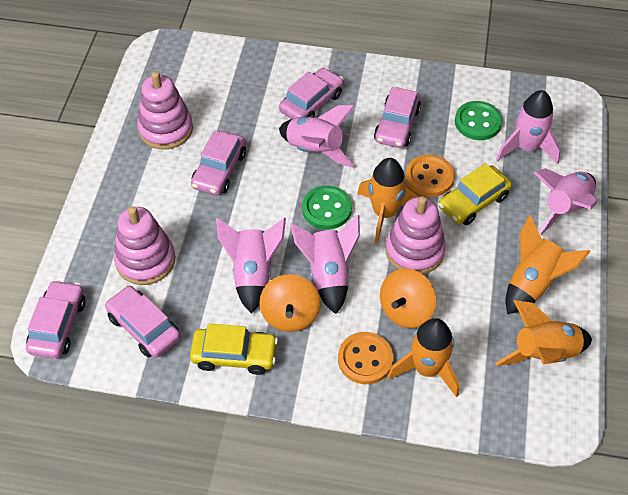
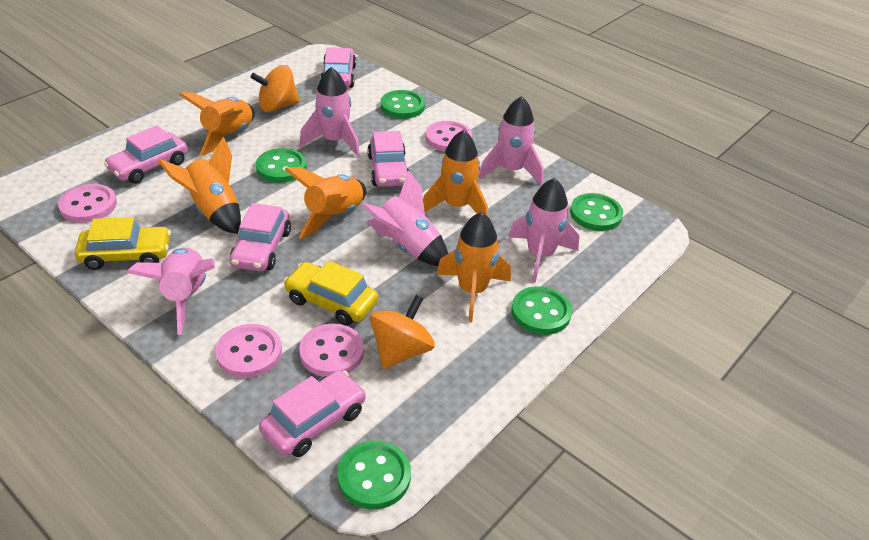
green button: [302,185,352,230] [455,101,502,140] = 2 -> [256,148,307,183] [337,441,411,509] [380,90,425,119] [511,286,572,335] [570,193,623,231] = 5
orange button: [338,332,393,384] [405,154,455,197] = 2 -> none = 0
orange rocket: [357,158,419,243] [387,318,459,398] [495,300,592,366] [505,215,591,314] = 4 -> [158,137,241,234] [179,92,255,156] [284,167,366,239] [423,130,488,216] [436,212,511,322] = 5
pink button: none = 0 -> [58,184,117,223] [215,324,282,378] [299,323,364,377] [425,121,472,152] = 4
pink stacking toy: [114,206,175,285] [137,71,193,150] [385,196,446,274] = 3 -> none = 0

